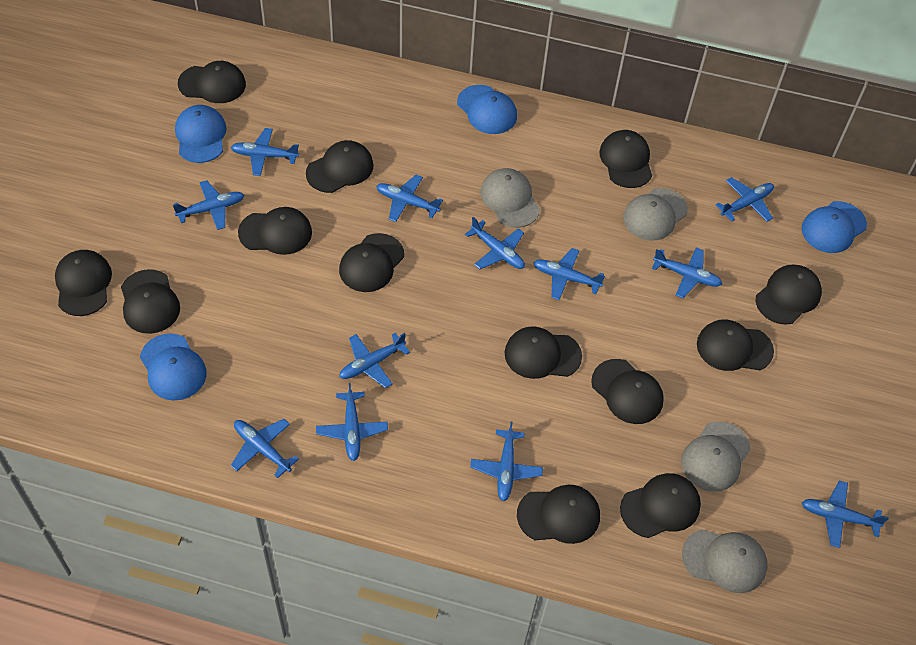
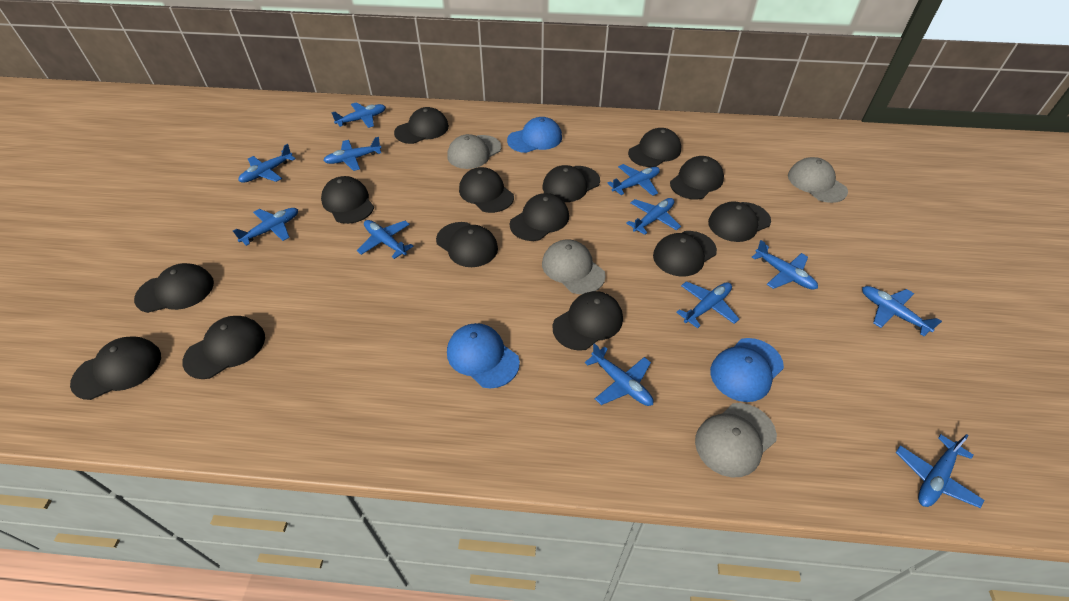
black cap: [55,250,112,316] [121,269,180,334] [178,61,246,103] [238,207,312,255] [306,140,374,193] [339,233,404,292] [504,326,582,379] [517,485,600,544] [591,359,664,424] [599,130,652,188] [620,473,701,538] [697,319,774,371] [756,264,822,325] = 13 -> [70,336,161,400] [134,263,214,313] [182,316,265,379] [321,176,374,224] [394,107,449,144] [436,222,498,267] [459,167,514,213] [510,193,569,241] [543,165,600,202] [553,291,623,351] [628,128,681,167] [653,231,717,276] [670,156,724,200] [708,201,771,242] = 14
blue cap: [140,333,207,401] [175,105,226,163] [457,85,517,134] [802,201,867,253] = 4 -> [447,323,520,388] [507,117,562,153] [710,338,784,402] = 3

